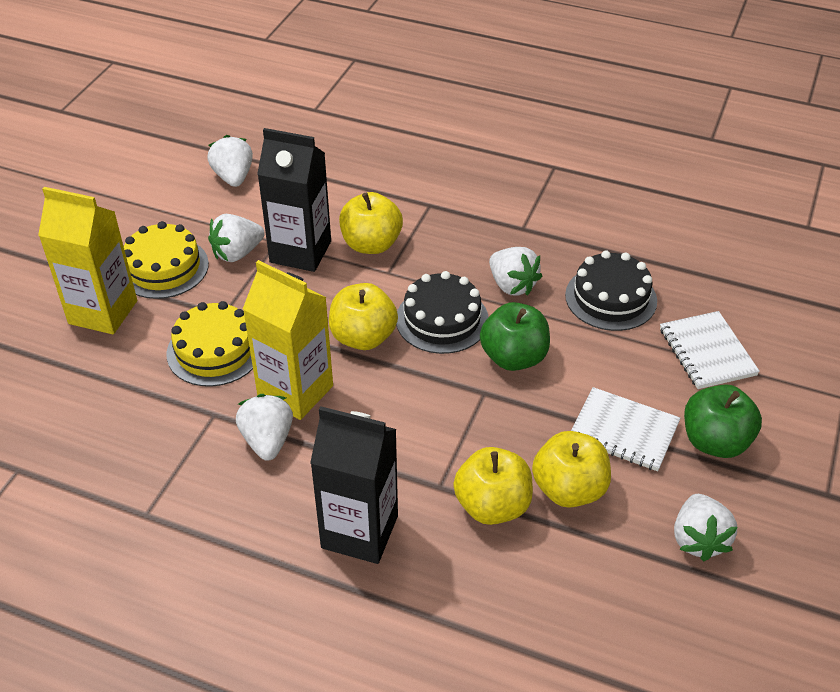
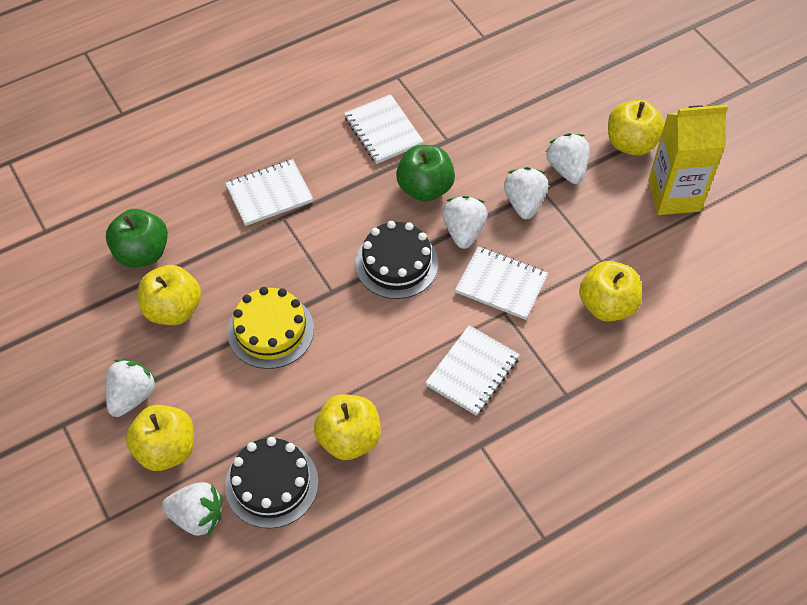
black carton: [257,128,331,272] [310,406,398,564] = 2 -> none = 0
white notebook: [571,387,681,471] [660,311,760,389] = 2 -> [225,159,313,226] [344,94,424,164] [425,325,520,416] [455,246,548,320] = 4
yellow apple: [329,283,398,350] [339,192,403,254] [453,447,533,525] [532,431,611,508] = 4 -> [126,405,194,471] [138,265,201,325] [314,394,381,460] [579,261,642,322] [608,100,665,156] = 5
yellow cake: [124,221,209,299] [167,301,253,387] = 2 -> [228,287,314,369] = 1
yellow carton: [38,187,137,334] [243,260,333,420] = 2 -> [648,105,728,215] = 1

